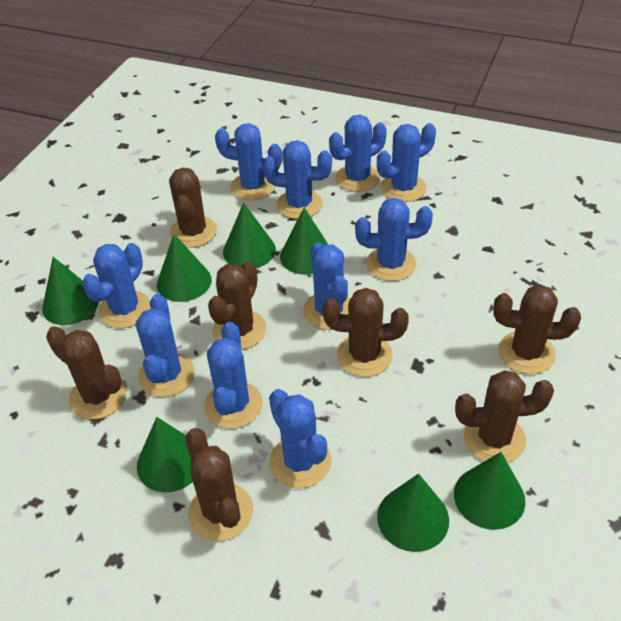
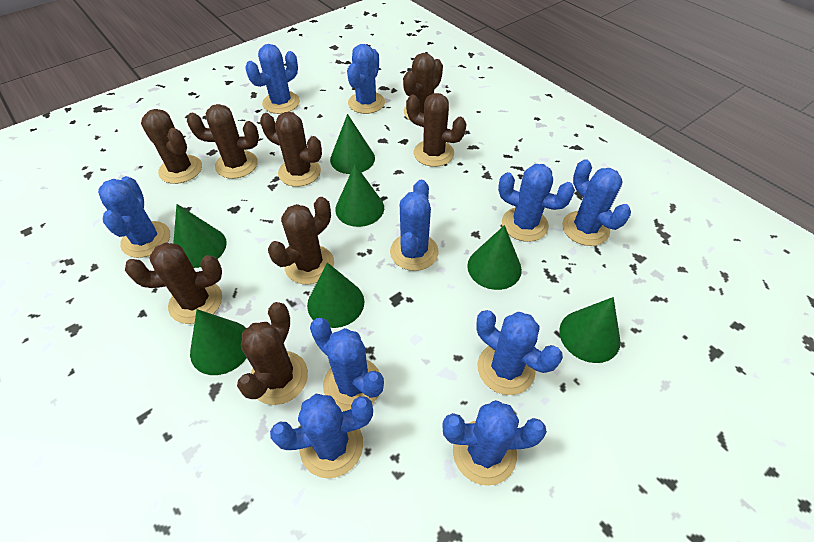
brown cactus: [46,326,127,420] [169,168,217,248] [185,428,253,541] [208,261,266,350] [323,288,409,377] [455,370,554,463] [493,285,581,374] = 7 -> [125,242,222,324] [141,109,202,184] [187,104,259,179] [237,302,308,405] [260,112,322,187] [268,197,334,285] [403,53,443,120] [406,93,466,167] = 8

